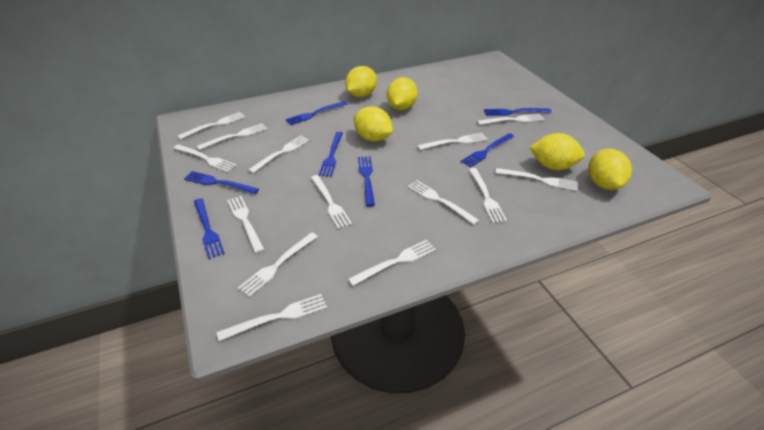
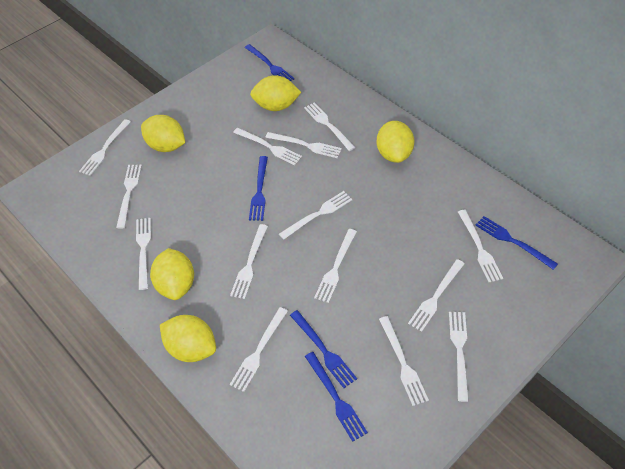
blue fork: [184,171,259,194] [194,198,225,259] [285,101,348,125] [318,132,343,177] [358,156,375,207] [461,133,514,167] [484,108,552,116] = 7 -> [245,44,294,81] [249,156,268,221] [290,310,357,388] [305,352,368,442] [475,216,558,270] = 5

